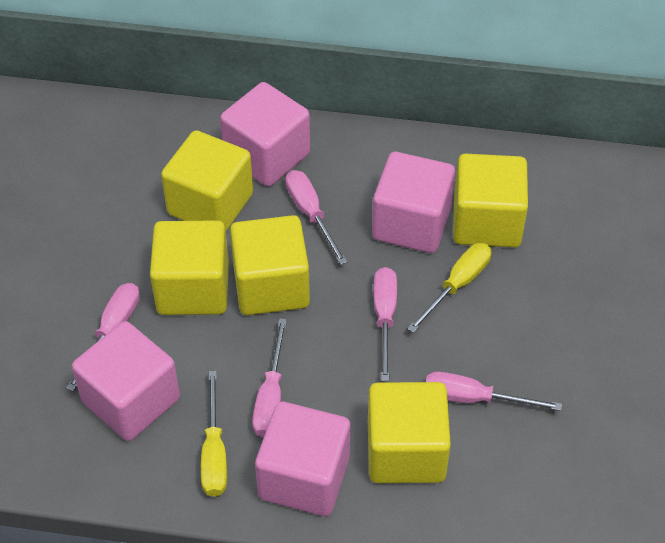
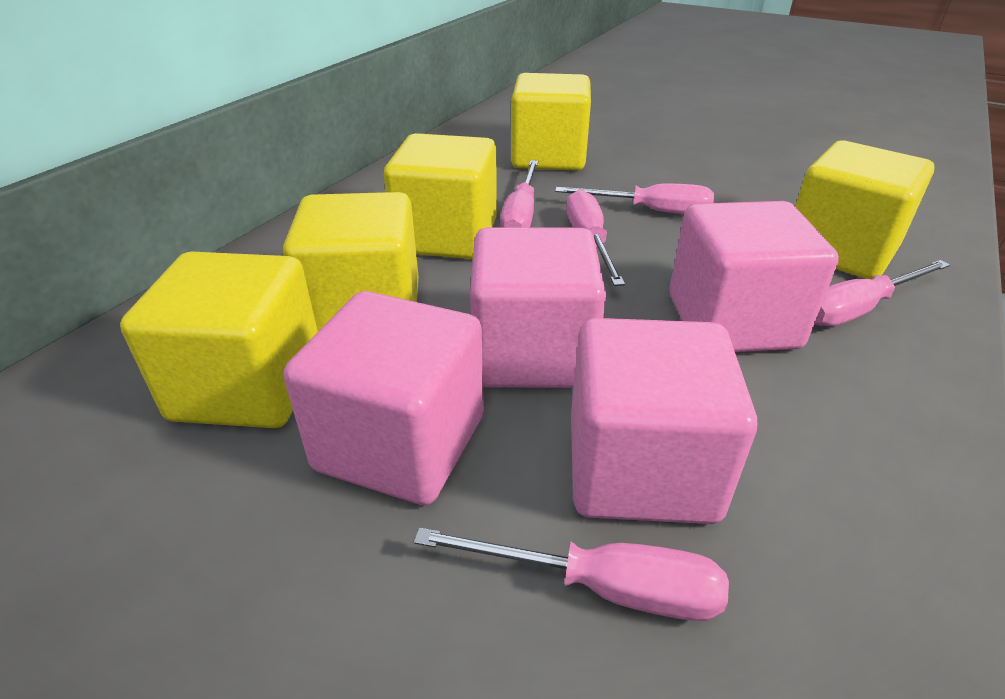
yellow screwdriver: [201,371,227,497] [407,243,491,333] = 2 -> none = 0

